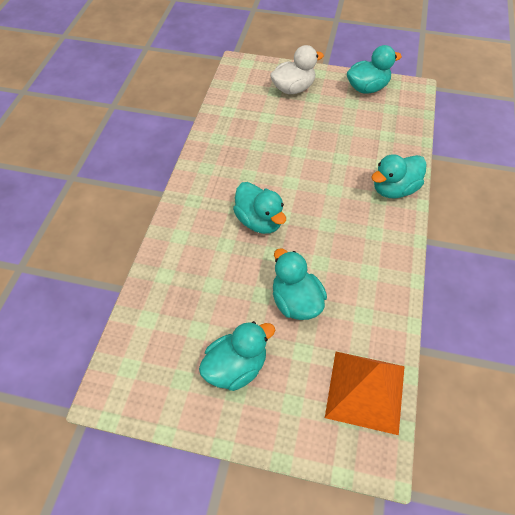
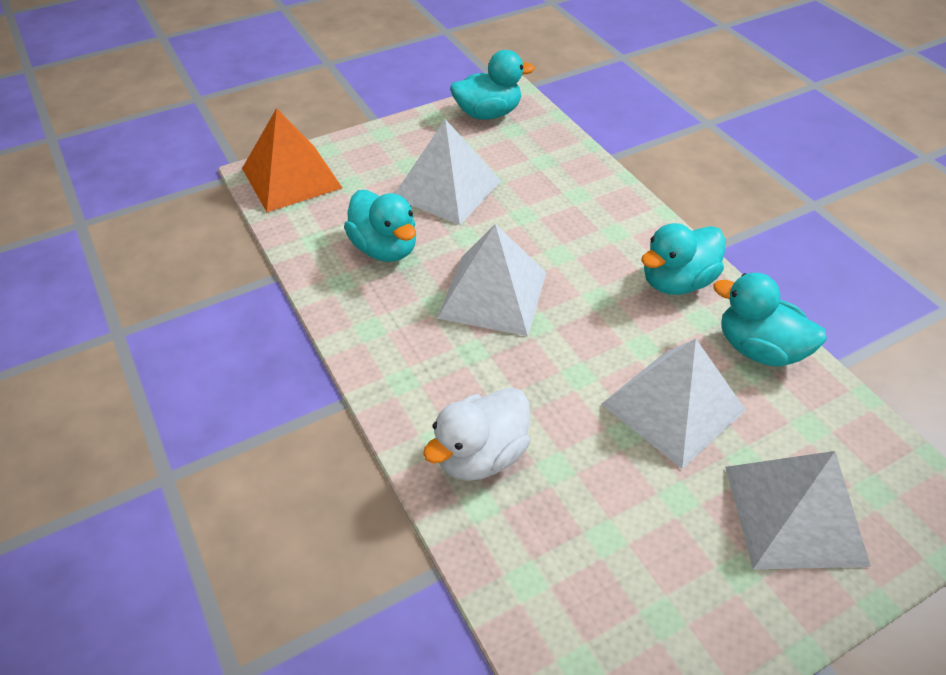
turquoise duck: [199,321,275,391] [233,182,286,234] [273,248,327,320] [347,45,402,93] [371,154,427,198] = 5 -> [344,190,416,262] [450,50,535,120] [641,223,725,295] [713,273,827,367] = 4
white pyramid: none = 0 -> [395,119,501,225] [438,224,546,336] [602,339,746,469] [725,451,871,570] = 4

